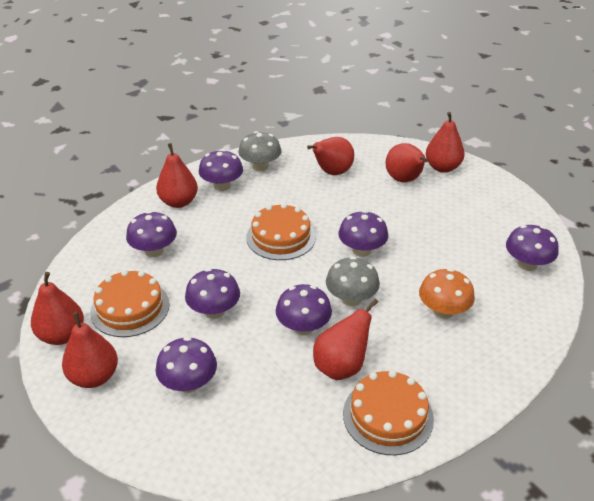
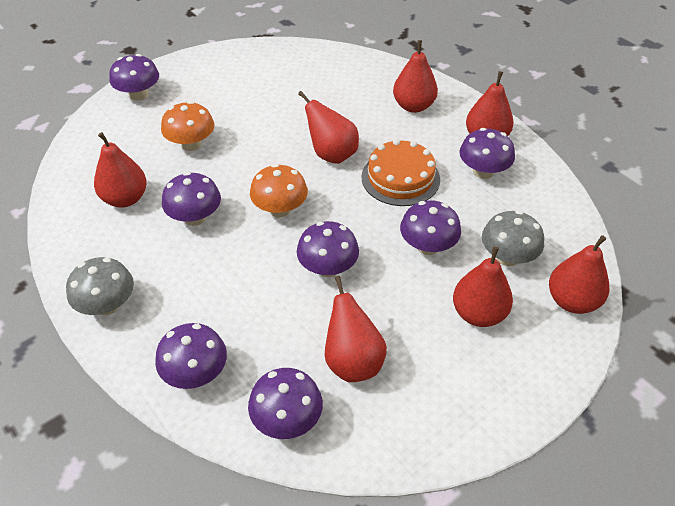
orange cake: [90,270,170,337] [246,203,316,260] [343,370,434,455] = 3 -> [361,139,440,206] = 1
orange mushroom: [419,268,475,319] = 1 -> [161,101,215,151] [250,164,308,217] = 2

